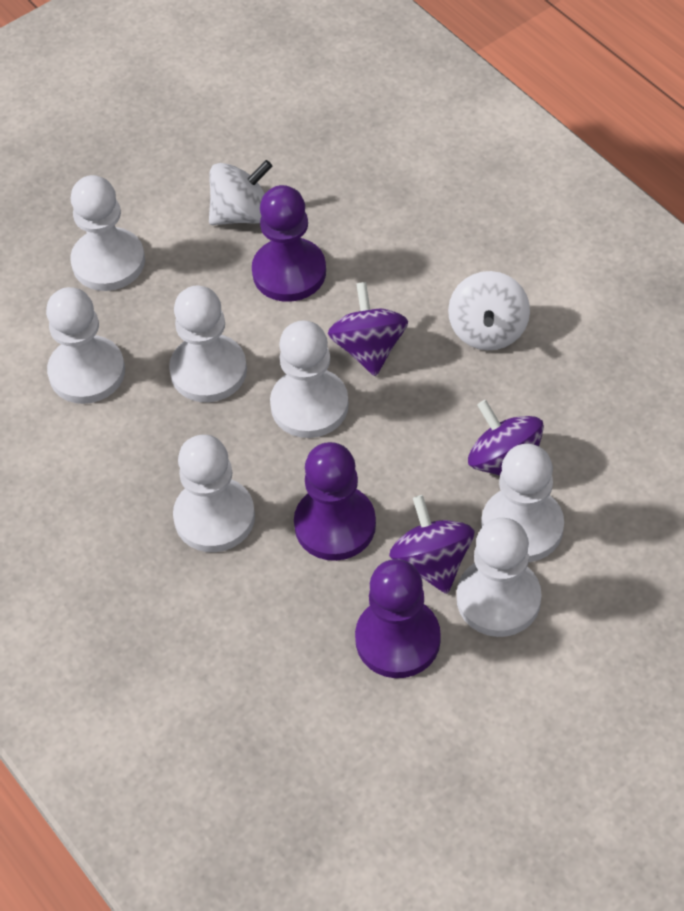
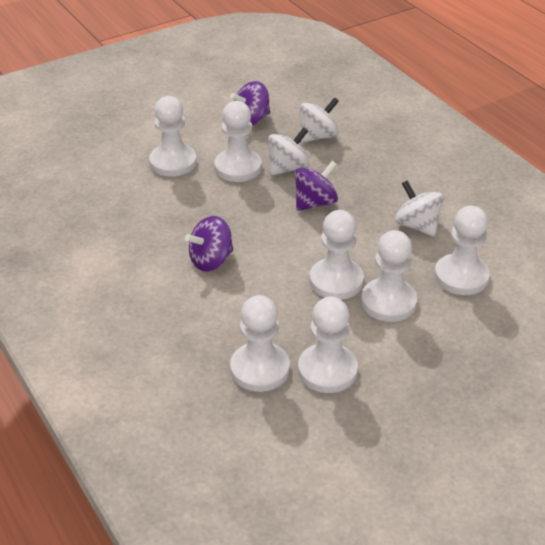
purple pawn: [252,185,326,302] [294,442,376,561] [355,559,441,678] = 3 -> none = 0
white spinning top: [209,160,272,225] [448,271,530,351] = 2 -> [268,127,309,176] [300,97,339,143] [395,180,444,237] = 3

